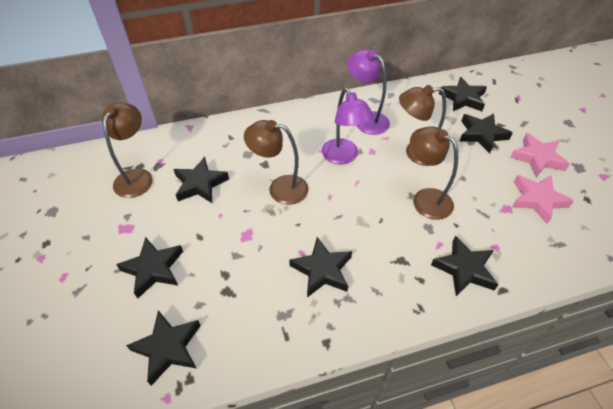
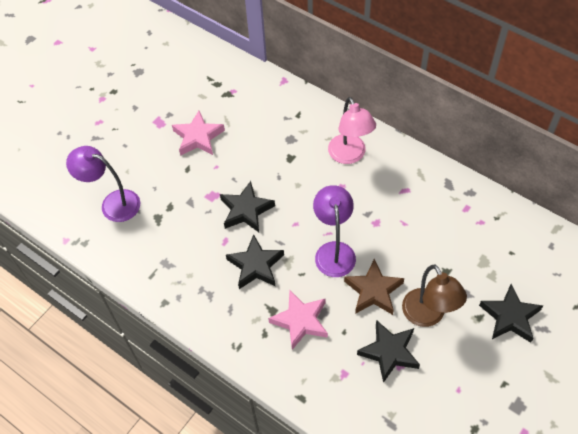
black star: [116,237,183,299] [126,310,201,386] [173,157,229,203] [289,237,352,298] [431,235,499,296] [439,77,487,111] [460,113,512,153] = 7 -> [220,181,275,232] [226,234,284,289] [357,320,420,383] [479,284,543,343] = 4
brown lamp: [102,102,153,198] [244,120,309,205] [399,85,446,166] [410,126,458,220] = 4 -> [402,264,467,327] = 1
brown star: none = 0 -> [344,259,404,315] = 1
pink lamp: none = 0 -> [328,97,376,164] = 1

